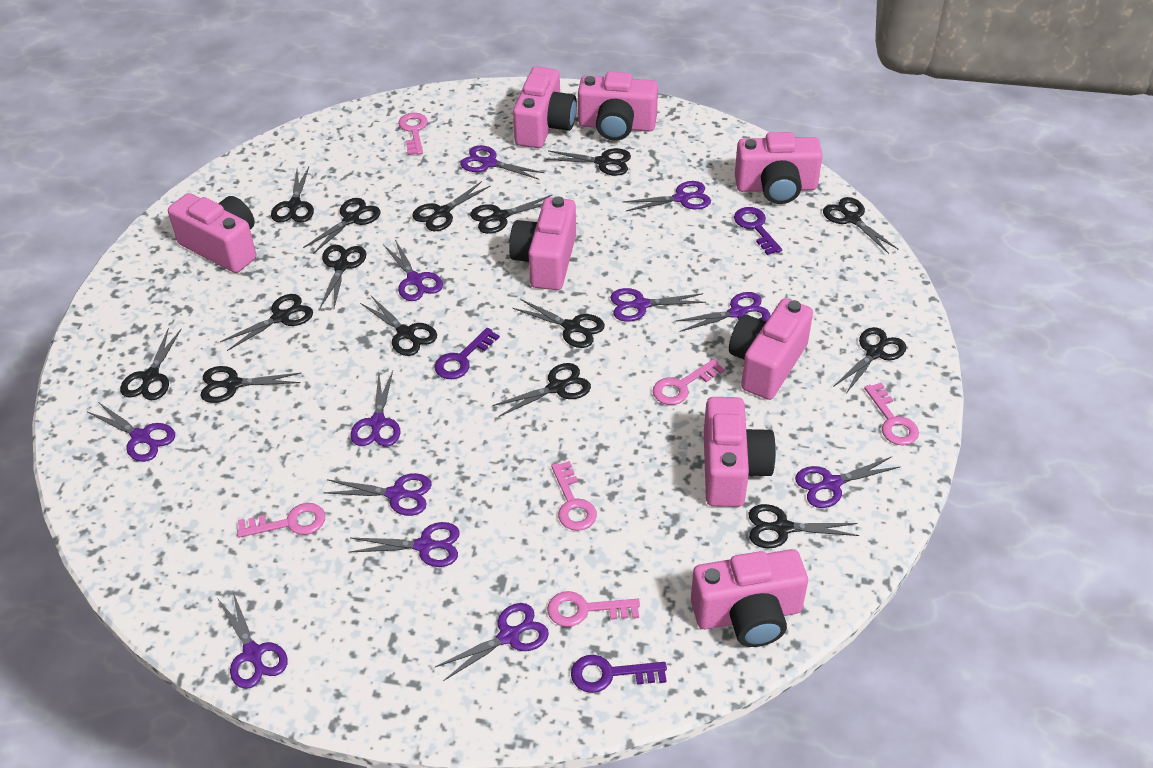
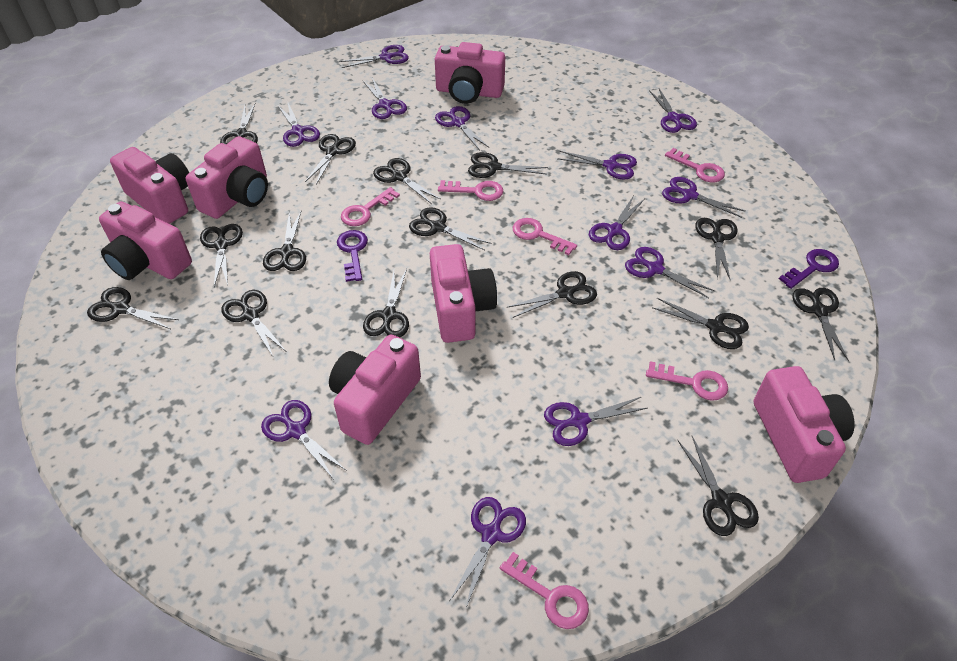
pink camera: [168,193,256,273] [509,196,576,290] [513,66,577,148] [578,72,658,141] [691,549,808,647] [704,397,776,507] [729,298,813,400] [735,132,823,204] = 8 -> [99,201,192,280] [110,147,189,224] [186,136,268,219] [329,335,421,445] [430,244,497,343] [435,42,505,104] [754,366,855,483] = 7
purple key: [435,328,500,379] [571,655,667,693] [734,207,782,255] = 3 -> [337,230,368,282] [779,249,839,289] = 2

